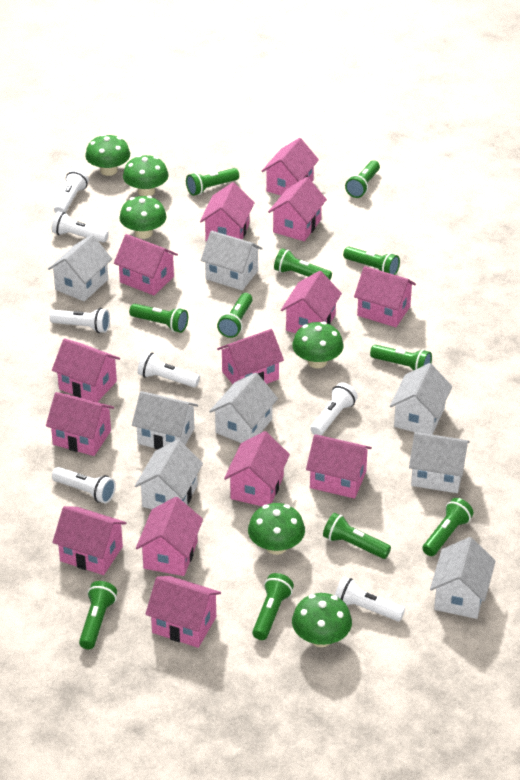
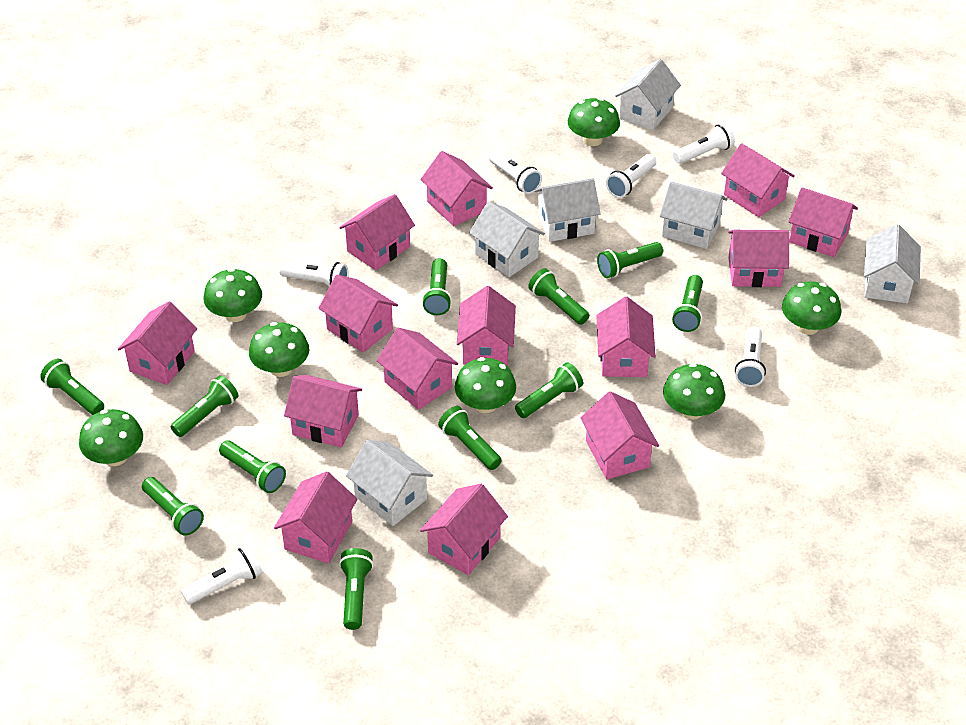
green mushroom: [85,134,130,176] [120,196,166,239] [123,155,169,196] [248,503,305,555] [292,322,343,368] [292,593,352,647] = 6 -> [79,409,143,466] [203,268,262,322] [249,322,309,377] [455,357,516,413] [568,98,620,146] [663,363,725,420] [782,281,841,335] = 7
white flashlight: [49,308,110,333] [51,211,109,242] [52,467,116,504] [54,169,89,213] [137,352,200,388] [310,383,358,435] [335,577,405,621] = 7 -> [181,545,262,605] [279,261,349,287] [489,150,542,194] [606,154,656,198] [673,123,735,164] [735,326,766,387] = 6
white house: [48,235,112,301] [132,391,198,449] [135,439,203,509] [201,231,263,290] [209,373,278,443] [390,363,452,435] [409,432,470,493] [430,537,496,619] = 8 -> [346,440,433,526] [469,201,545,277] [534,178,601,242] [615,59,681,131] [660,181,727,249] [864,224,921,303] = 6

